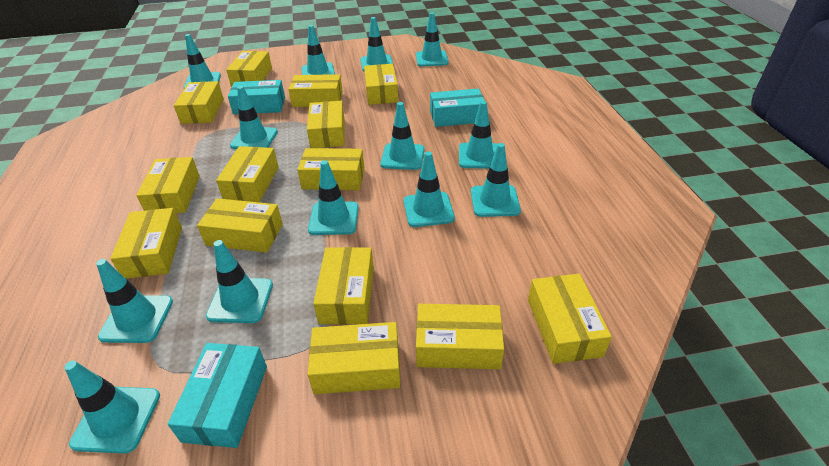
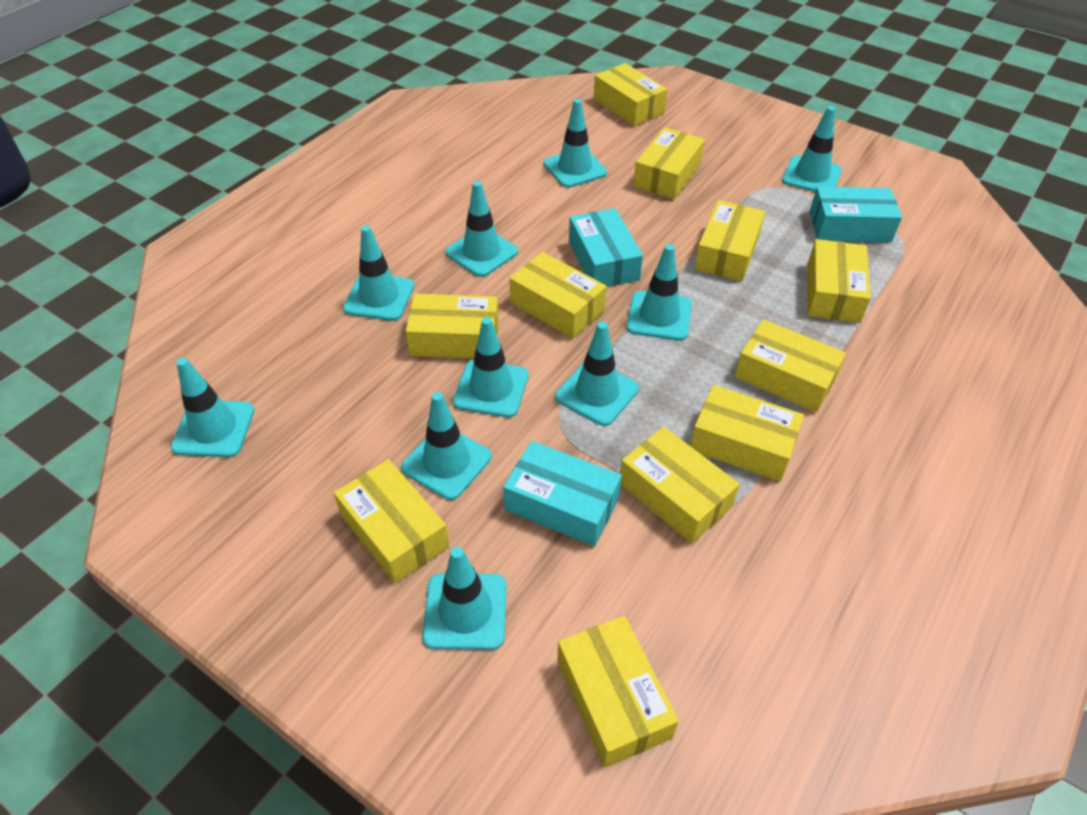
turquoise traffic cone: [64,361,160,454] [96,259,173,343] [184,34,221,88] [206,240,273,323] [230,86,278,149] [301,25,335,75] [308,160,359,235] [360,17,394,72] [380,102,424,170] [404,151,455,227] [416,12,449,67] [459,101,498,169] [471,143,521,217] = 13 -> [171,358,254,457] [343,225,414,321] [401,392,492,500] [423,547,507,650] [445,181,518,277] [453,317,528,418] [543,99,607,188] [555,322,639,426] [627,244,692,341] [782,106,842,192] = 10
yellow box: [110,208,182,279] [136,157,200,213] [174,81,224,124] [197,198,283,253] [216,146,279,202] [226,51,272,87] [288,74,343,107] [297,148,364,190] [307,101,345,148] [308,322,400,394] [313,247,374,325] [364,64,398,105] [416,304,504,369] [528,274,612,364] = 14 -> [334,459,449,583] [406,293,499,359] [509,252,607,338] [557,616,679,768] [594,63,667,126] [620,426,740,543] [633,127,705,199] [690,385,804,482] [694,200,765,281] [735,319,846,413] [808,239,871,323] = 11

